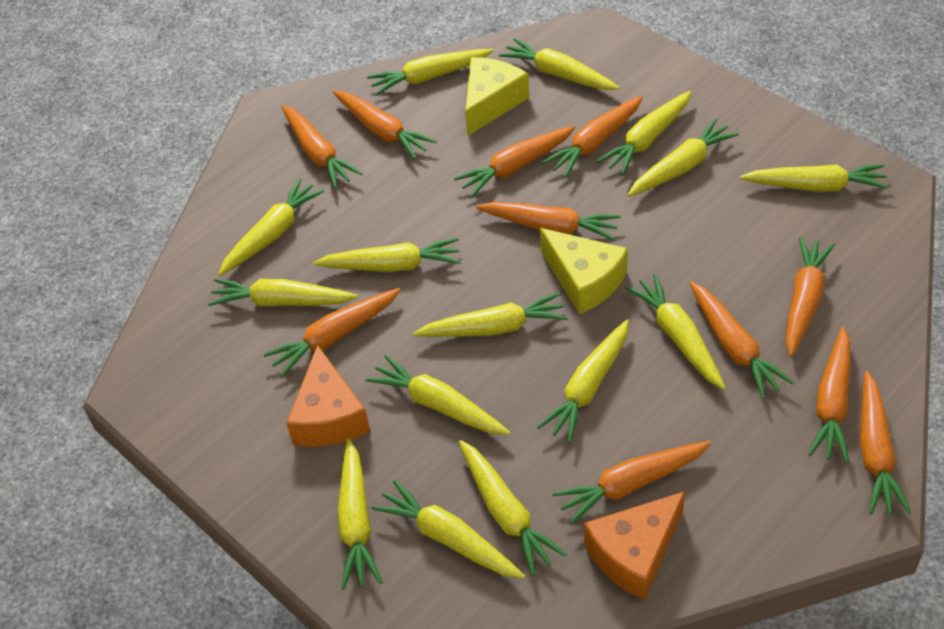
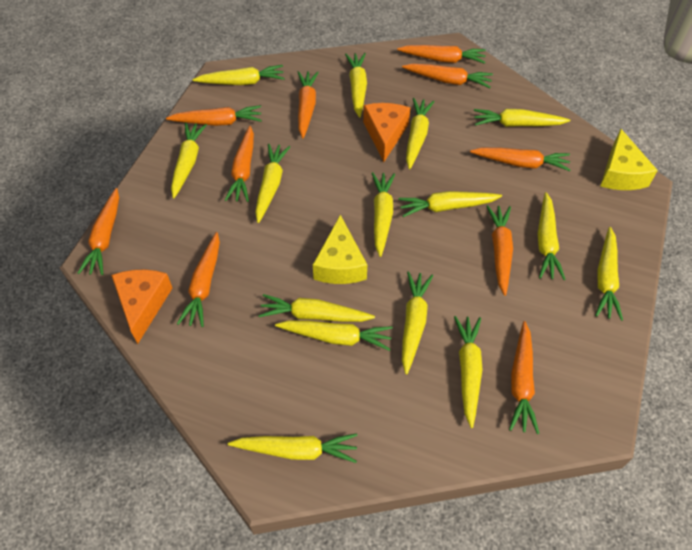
orange carrot: [263,288,401,377] [282,105,363,188] [333,91,437,159] [454,126,575,197] [476,202,621,241] [542,95,643,178] [552,441,711,525] [689,281,795,398] [785,237,835,357] [808,327,851,463] [860,371,911,514] = 11 -> [78,188,119,275] [166,105,262,126] [177,232,220,327] [225,126,254,202] [298,71,319,138] [397,45,486,64] [402,64,493,88] [470,147,571,171] [486,205,513,296] [509,321,539,434] = 10

